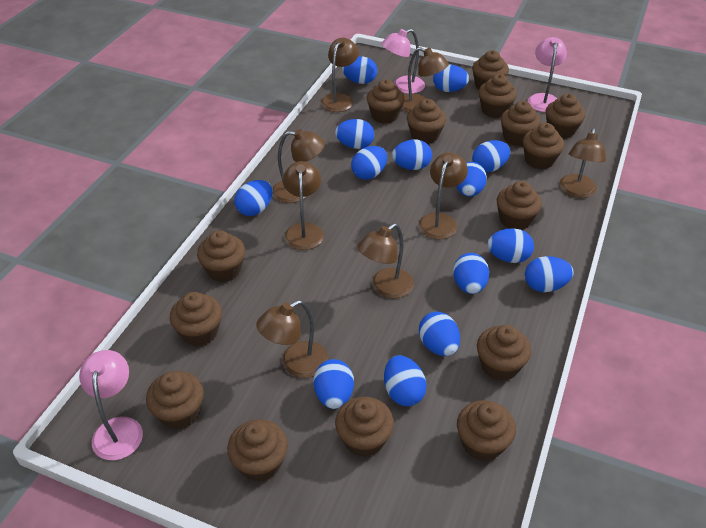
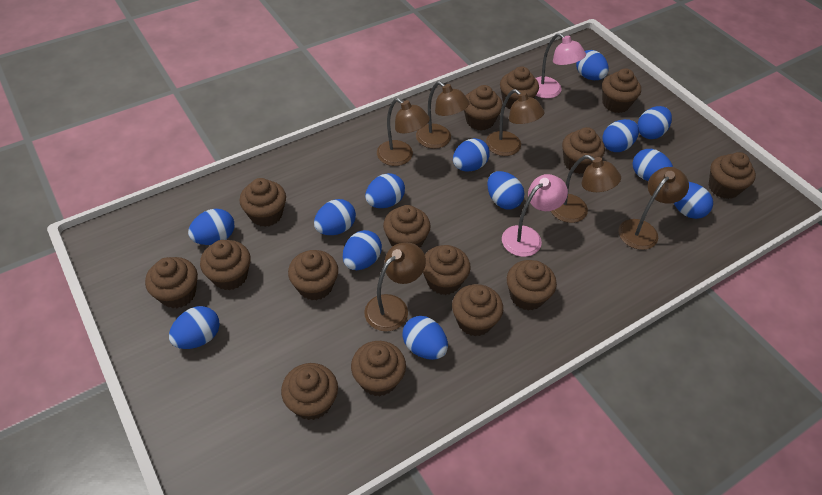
blue egg: [234,180,273,216] [314,359,354,409] [335,119,374,149] [342,56,377,84] [351,146,387,180] [384,355,427,406] [392,140,432,170] [419,312,460,356] [433,65,469,92] [453,253,489,294] [456,162,487,197] [472,140,510,172] [488,228,534,263] [525,256,574,292] = 14 -> [169,306,220,349] [188,209,234,245] [314,199,356,235] [343,230,382,270] [365,173,405,208] [403,316,448,360] [453,138,490,172] [487,171,524,209] [576,50,609,80] [602,119,639,152] [633,149,673,181] [637,106,672,139] [674,182,713,219] = 13
brown lamp: [256,300,328,378] [272,129,325,203] [283,161,324,250] [321,38,359,112] [358,223,414,298] [402,47,449,112] [418,152,468,239] [559,128,606,198] = 8 -> [364,243,426,331] [377,98,430,166] [416,82,470,149] [486,89,545,156] [551,155,621,223] [618,167,689,250] = 6
pink lamp: [79,350,143,460] [382,29,425,94] [528,37,567,112] = 3 -> [502,174,568,257] [536,33,586,98] = 2

